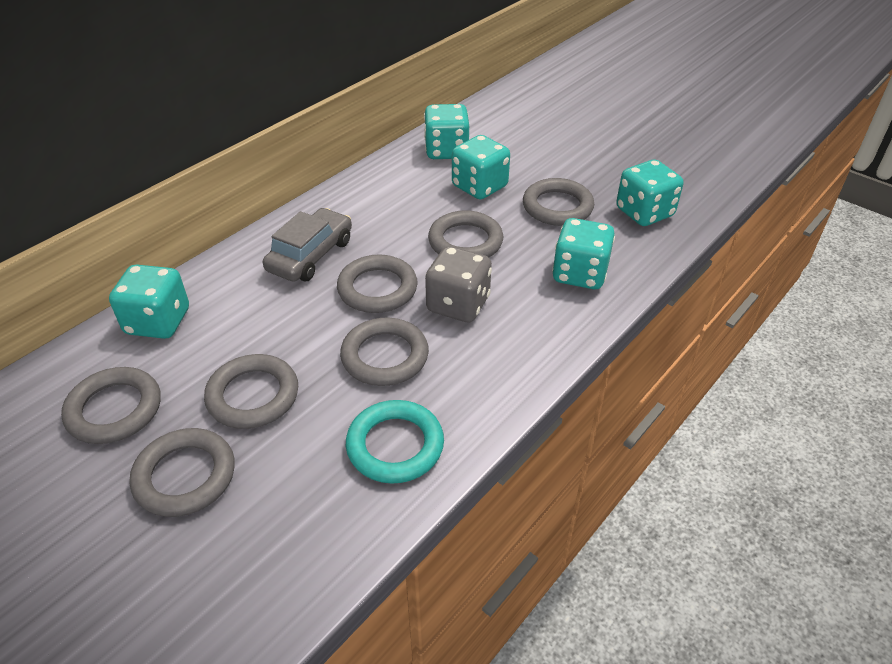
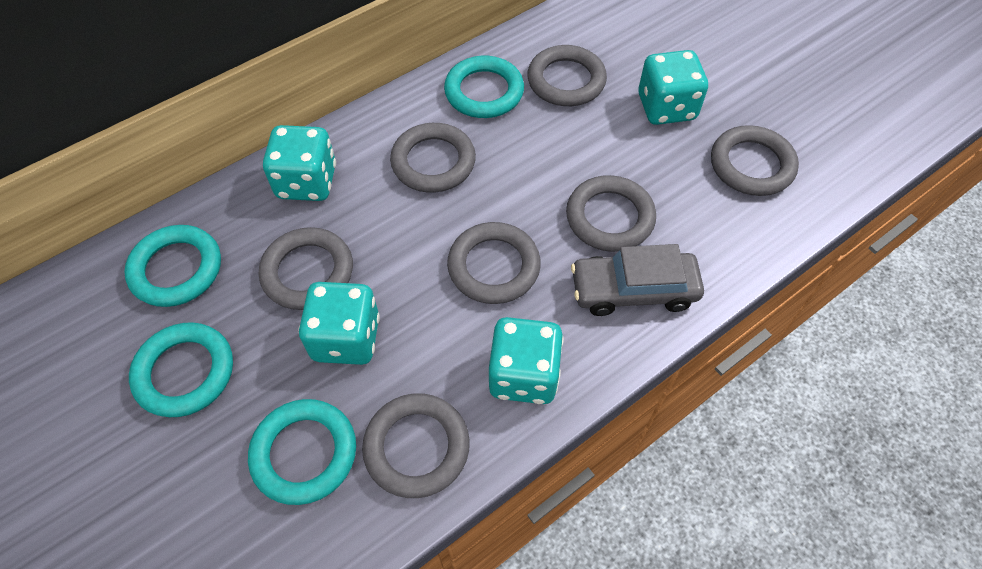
grey dice: [425,246,492,322] = 1 -> none = 0
turquoise dice: [109,265,189,339] [424,104,469,159] [452,135,510,199] [552,218,615,289] [616,160,683,226] = 5 -> [263,125,336,201] [298,282,380,365] [489,317,564,404] [638,50,708,125] = 4
turquoise ring: [346,400,444,484] = 1 -> [124,225,221,307] [129,322,233,417] [248,399,356,505] [444,55,524,118] = 4

